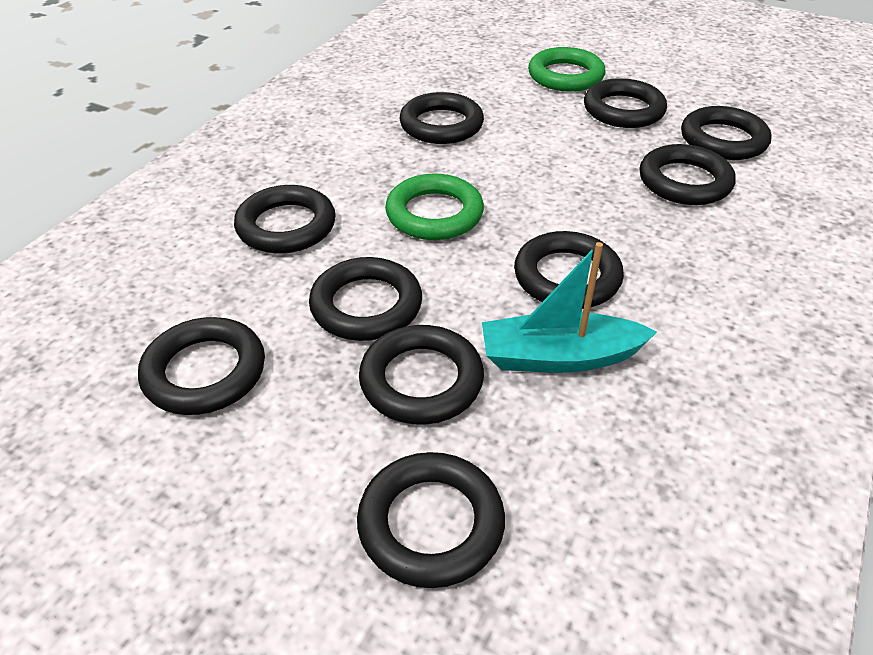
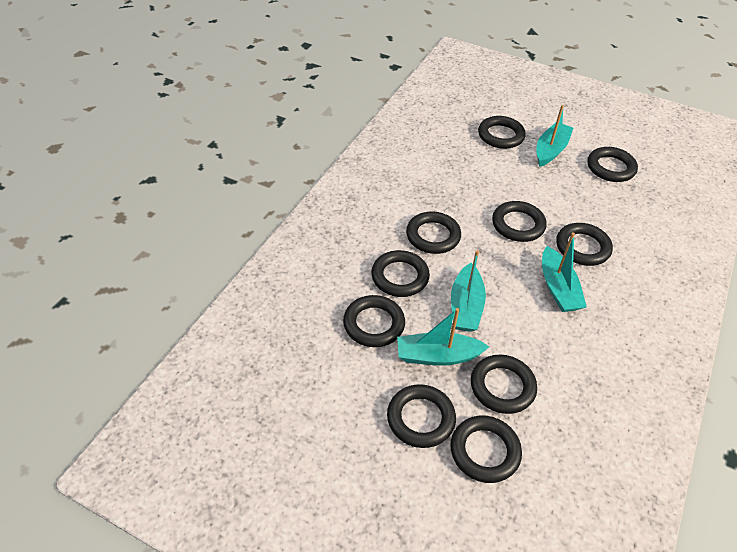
green ring: [385,173,484,240] [528,47,605,92] = 2 -> none = 0
turquoise boat: [482,242,657,373] = 1 -> [397,308,489,366] [451,250,486,332] [536,105,573,167] [542,232,587,312] = 4

